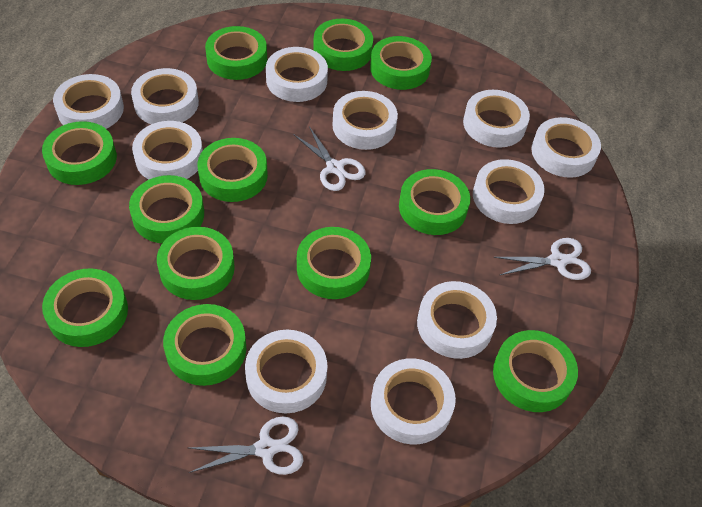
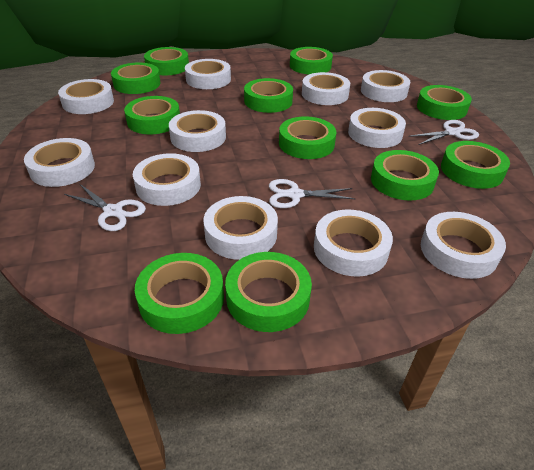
green tape: [42,121,117,185] [42,269,128,347] [129,175,204,243] [157,227,235,300] [163,304,246,386] [197,138,268,202] [205,26,267,80] [297,227,371,299] [313,19,373,71] [370,36,432,90] [399,169,470,235] [493,330,578,412] = 12 -> [111,62,161,94] [124,96,180,134] [135,253,224,334] [144,47,189,75] [225,252,312,332] [244,78,293,113] [279,116,336,159] [290,47,333,74] [371,150,439,200] [417,85,472,120] [441,141,510,189] = 11

